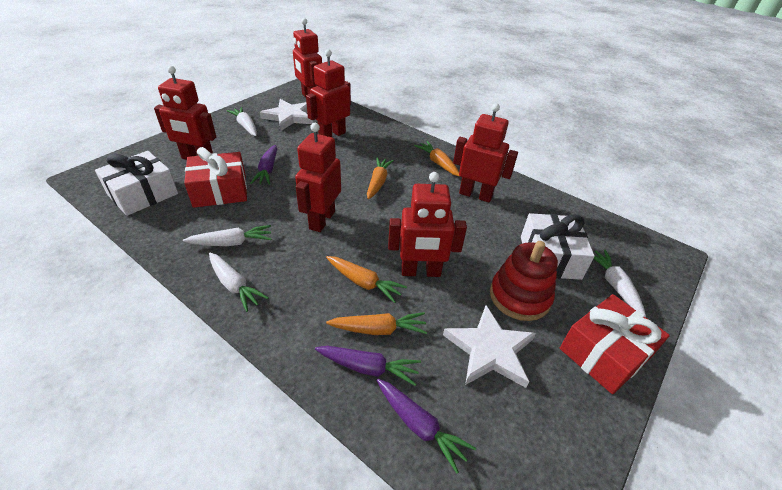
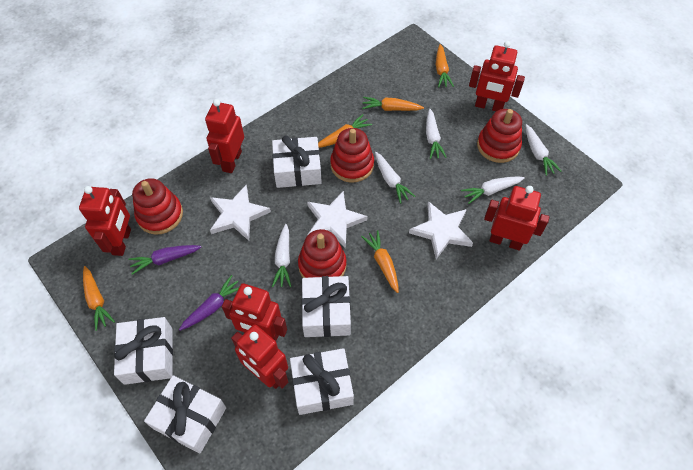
orange carrot: [326,256,407,303] [326,312,427,335] [367,157,394,199] [414,141,459,176] = 4 -> [83,266,115,331] [318,114,372,148] [361,230,399,293] [362,97,424,111] [436,44,454,88] = 5
purple carrot: [251,145,277,185] [315,346,421,386] [377,379,476,474] = 3 -> [128,245,201,275] [179,275,239,331] = 2
red gift: [184,147,247,208] [560,294,670,394] = 2 -> none = 0
red stacking toy: [490,241,558,321] = 1 -> [132,178,183,235] [298,229,347,278] [330,128,374,183] [477,109,522,163] = 4
white carrot: [183,225,271,246] [209,253,269,312] [227,107,257,136] [594,249,646,317] = 4 -> [272,224,291,287] [375,152,415,204] [426,109,447,159] [461,176,525,204] [526,124,561,176] = 5
white gift: [95,151,178,216] [521,213,595,280] = 2 -> [114,317,173,385] [144,375,226,454] [272,135,322,188] [290,348,354,415] [302,276,351,337] = 5
white star: [260,99,313,131] [443,305,536,388] = 2 -> [210,185,271,241] [307,191,367,248] [409,201,473,259] = 3

